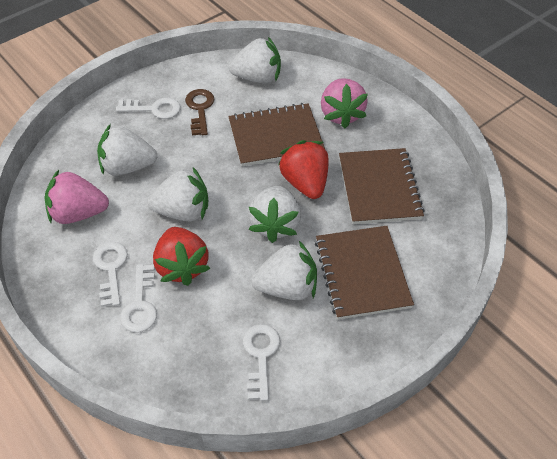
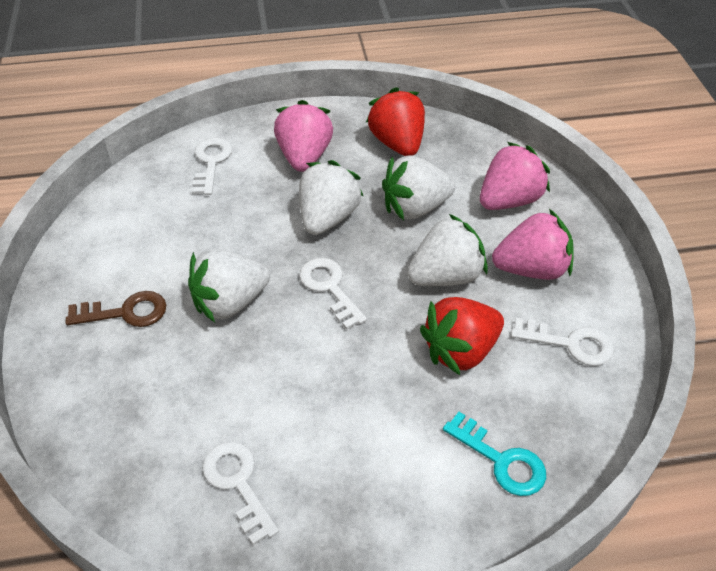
brown notebook: [228,103,325,166] [315,226,414,320] [339,148,425,224] = 3 -> none = 0
pink strawberry: [45,170,109,224] [321,78,368,128] = 2 -> [274,100,333,172] [480,142,550,210] [492,209,574,280] = 3
turquoise key: none = 0 -> [443,412,546,496] = 1
white strawberry: [97,124,157,176] [147,167,208,221] [229,37,281,83] [248,186,301,243] [251,241,317,300] = 5 -> [188,249,270,323] [299,160,363,235] [382,156,455,220] [407,214,488,286] = 4

